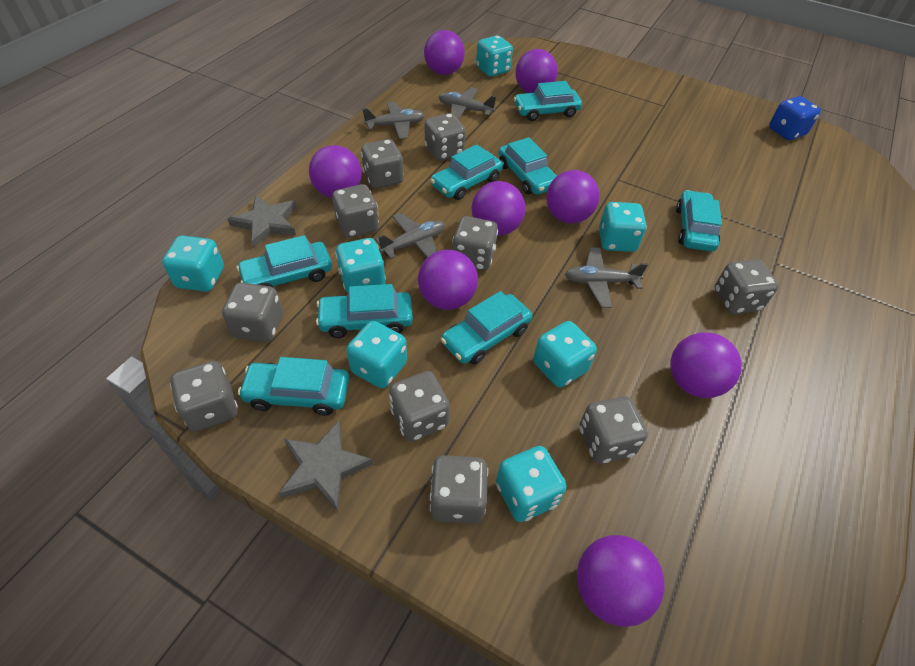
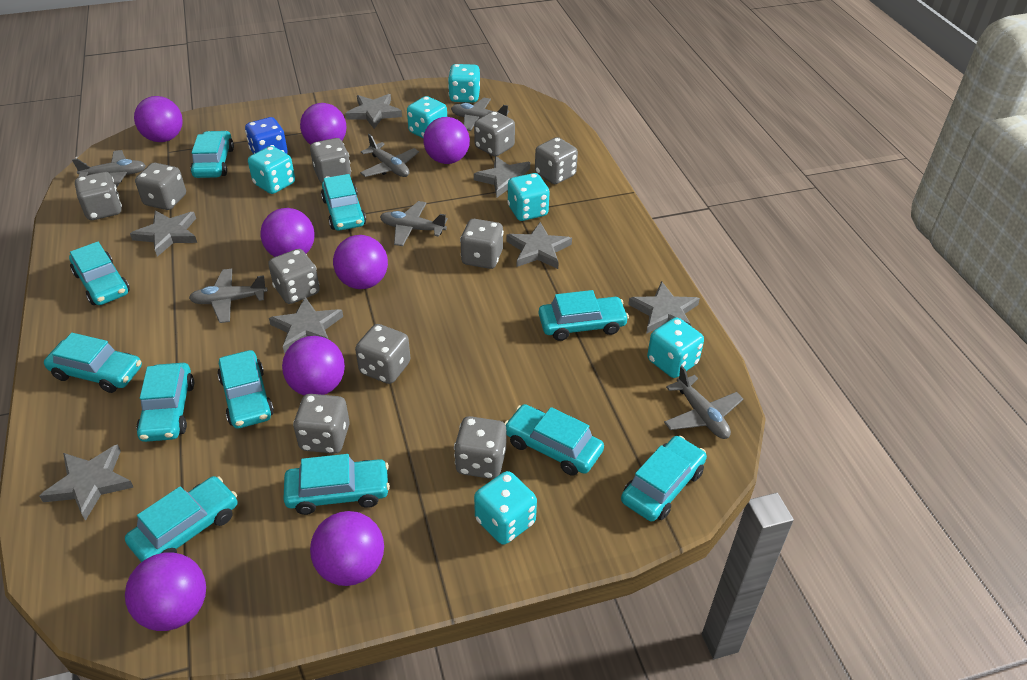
grey plane: [362,101,425,139] [375,213,445,259] [438,87,496,120] [565,248,648,308] = 4 -> [72,150,146,188] [189,269,268,323] [360,134,419,177] [380,201,448,246] [451,98,509,131] [664,366,743,439] = 6
grey star: [228,195,297,248] [279,421,373,511] = 2 -> [39,444,134,521] [130,210,197,257] [269,297,343,353] [345,94,402,129] [474,156,530,198] [506,222,572,269] [628,281,700,334] = 7
turquoise car: [237,235,332,287] [238,357,349,416] [316,284,413,338] [430,144,503,200] [441,291,532,365] [498,137,557,195] [514,81,582,121] [676,190,722,252] = 8 -> [44,333,142,393] [69,242,130,305] [125,476,237,562] [136,363,194,442] [191,131,234,178] [217,350,274,429] [283,454,390,515] [321,174,366,231] [505,404,604,476] [539,290,629,341] [621,436,707,521] = 11
turquoise dice: [162,235,224,292] [335,238,386,293] [346,321,407,388] [476,35,513,77] [496,446,567,522] [533,321,597,387] [599,202,647,252] = 7 -> [248,146,295,194] [407,96,447,138] [448,64,480,103] [474,471,537,545] [507,173,550,221] [647,317,704,378] = 6

